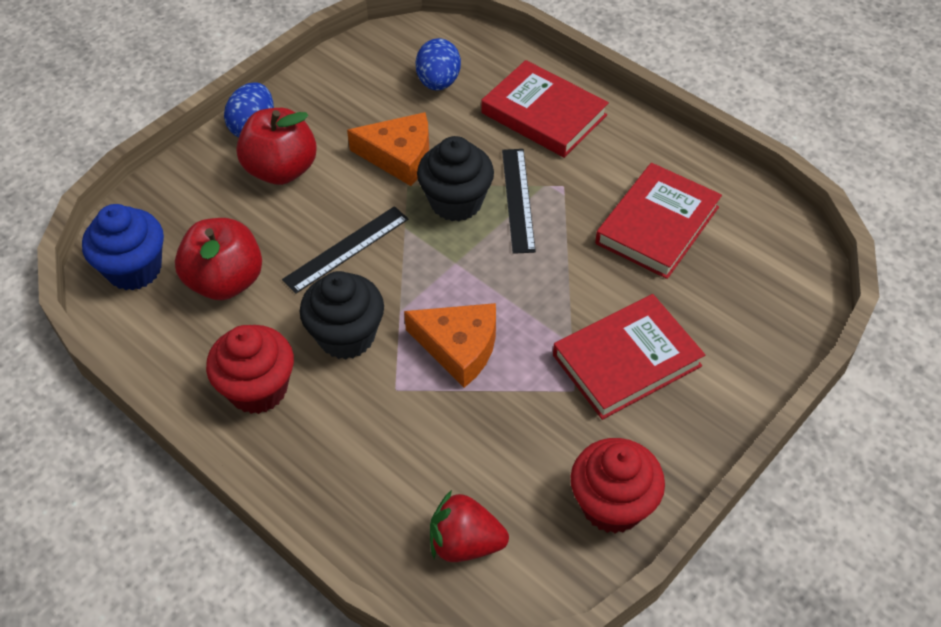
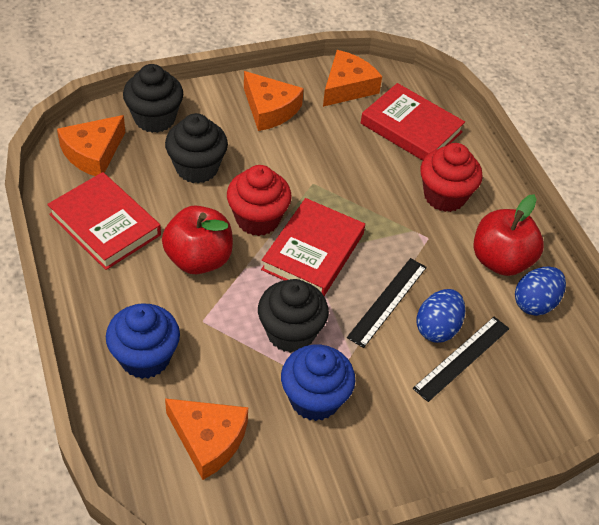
black cupcake: [300,271,384,359] [417,136,494,221] = 2 -> [123,64,183,133] [165,113,228,184] [258,279,329,353] = 3
blue cupcake: [82,204,164,291] = 1 -> [106,304,180,379] [281,345,355,421] = 2
orange cheese: [347,112,429,186] [404,303,496,388] = 2 -> [57,115,125,176] [165,398,248,480] [244,71,304,131] [323,50,382,107] = 4
red strawberry: [430,490,509,562] = 1 -> none = 0

